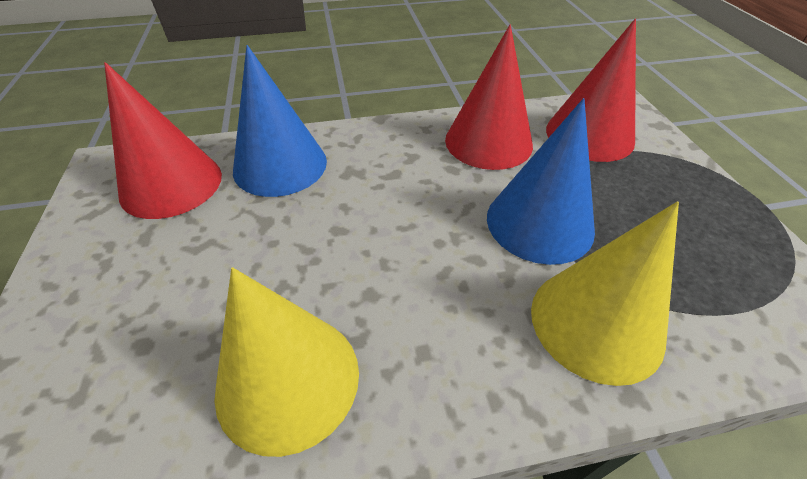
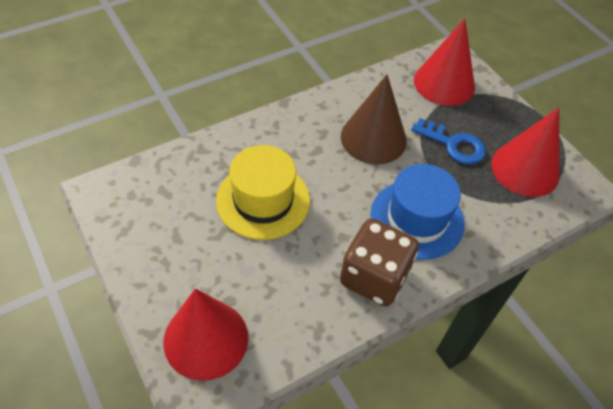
blue cone: [233,45,327,197] [487,98,595,265] = 2 -> none = 0
blue hat: none = 0 -> [370,164,465,260] = 1
blue key: none = 0 -> [411,118,486,164] = 1
brown cone: none = 0 -> [341,74,407,164] = 1
brown dice: none = 0 -> [340,218,419,307] = 1
yellow cone: [214,267,359,457] [531,201,679,386] = 2 -> none = 0
yellow hat: none = 0 -> [216,145,310,240] = 1

